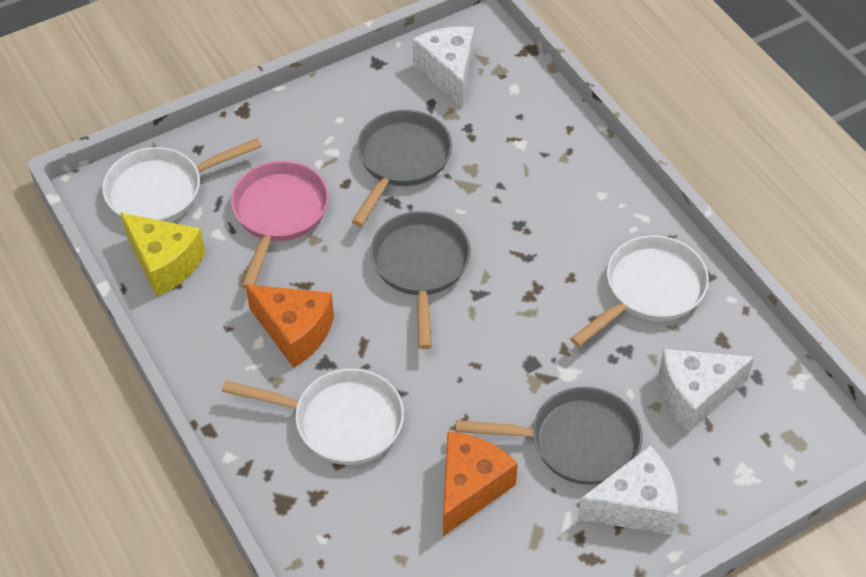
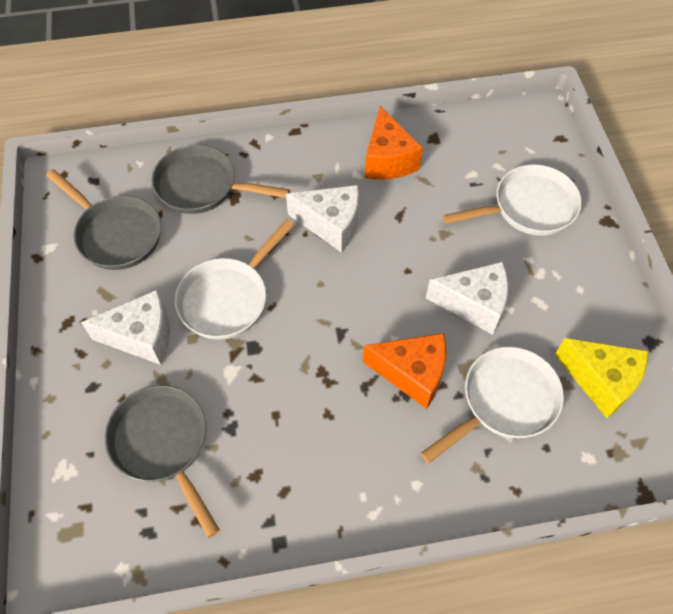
pink pan: [231,161,329,289] = 1 -> none = 0

